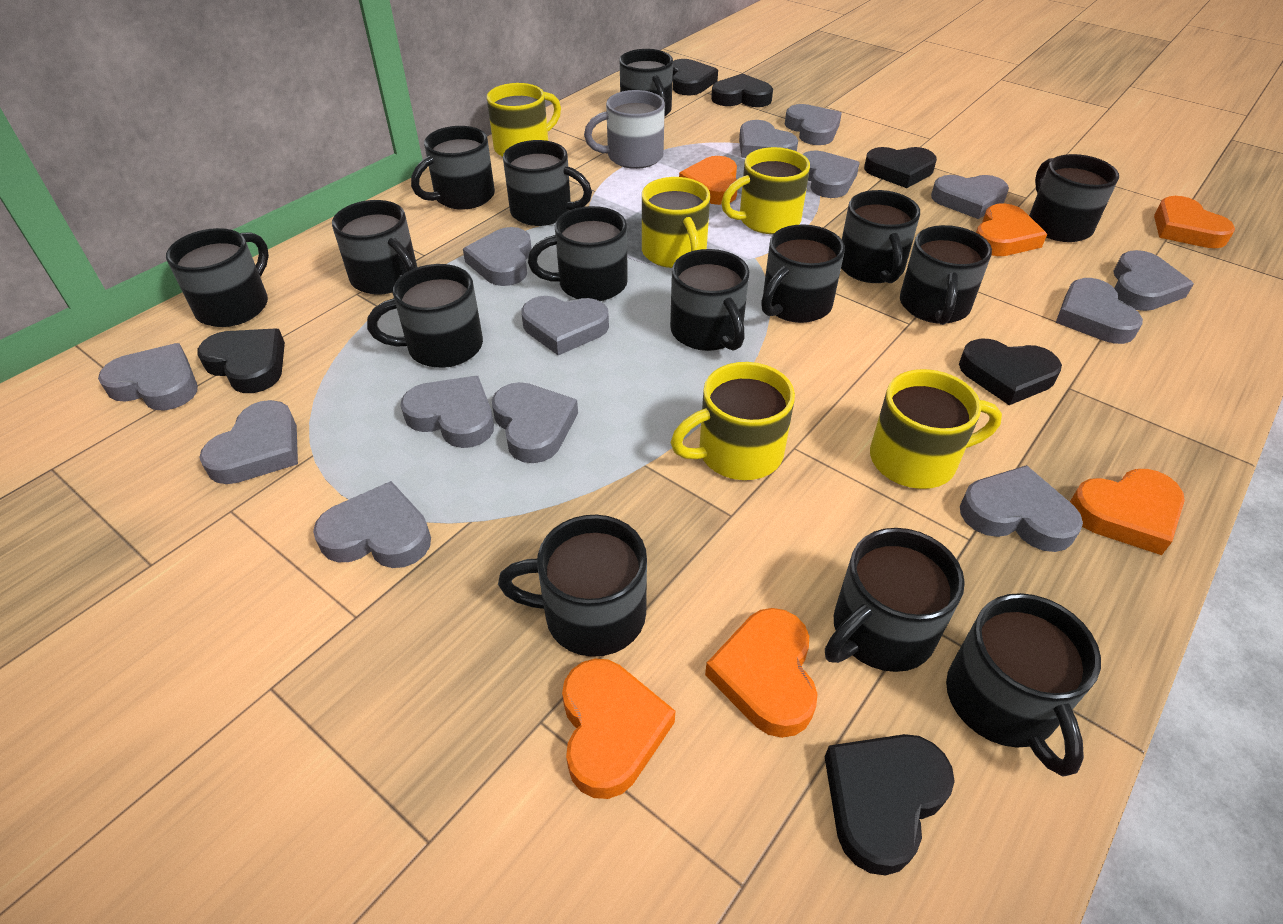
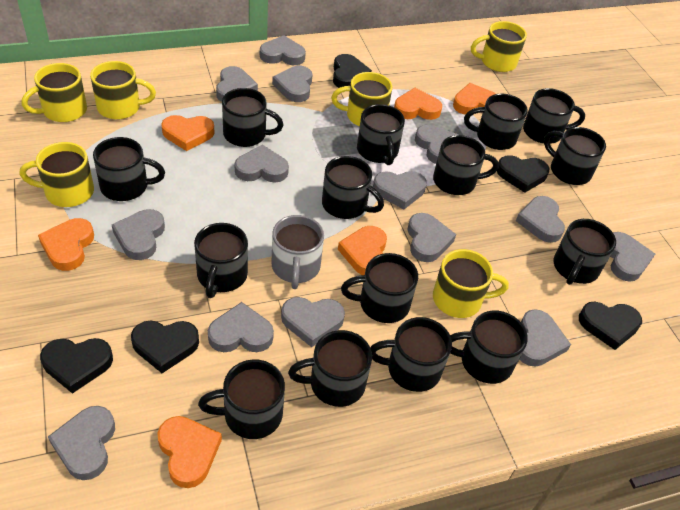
black heart: [197,328,285,393] [672,59,718,95] [711,73,773,107] [825,734,955,876] [864,147,937,188] [959,339,1062,405] = 6 -> [40,338,113,394] [131,320,199,373] [333,54,372,88] [497,155,550,193] [579,302,642,350] = 5
yellow mug: [487,83,561,157] [642,177,710,268] [670,362,795,480] [721,147,810,234] [870,369,1002,489] = 5 -> [19,142,94,207] [22,63,87,122] [90,61,156,120] [331,72,392,127] [433,249,509,318] [471,21,527,72] = 6

